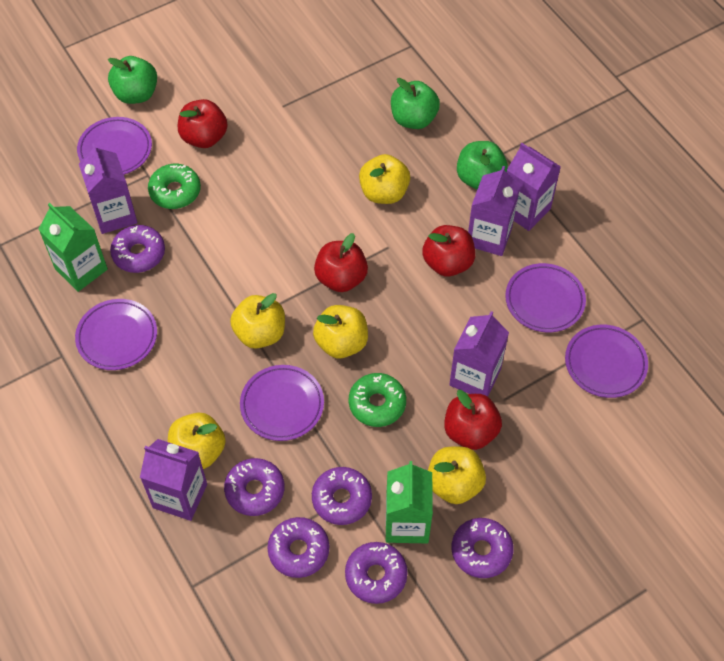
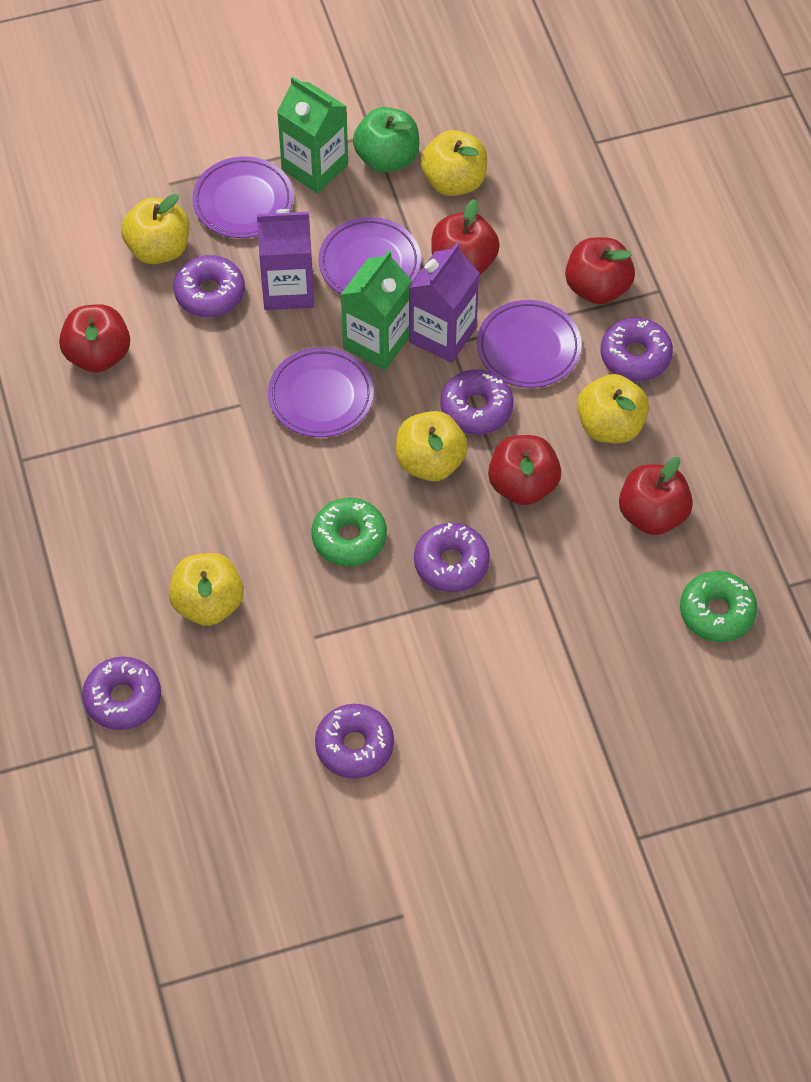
green apple: [108,56,157,104] [391,78,440,129] [457,141,508,190] = 3 -> [353,107,419,173] = 1
purple carton: [79,143,138,234] [140,439,207,521] [449,311,509,397] [468,166,520,256] [507,143,561,231] = 5 -> [257,209,314,310] [409,243,479,363] = 2
purple plate: [75,299,157,370] [77,117,152,175] [240,365,324,441] [505,263,586,332] [565,325,648,398] = 5 -> [192,156,293,238] [268,347,374,437] [319,217,421,294] [477,300,582,388] = 4
red apple: [178,99,227,148] [314,233,368,292] [422,225,475,276] [444,390,502,450] = 4 -> [59,304,130,373] [431,199,500,275] [488,435,561,505] [565,237,635,304] [619,457,693,535] = 5

